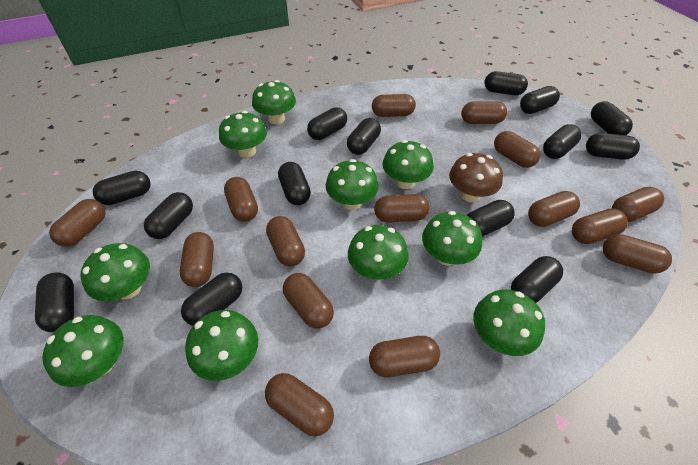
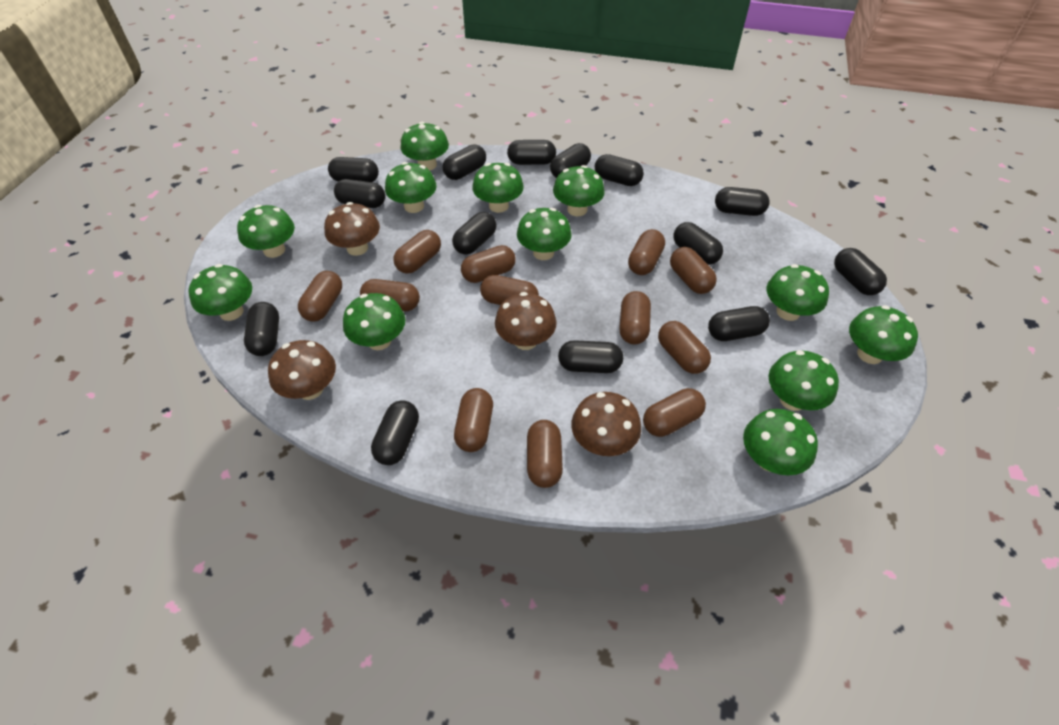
brown capsule: [49,199,106,247] [180,232,214,287] [224,177,258,222] [265,373,334,437] [266,216,305,266] [283,273,334,328] [369,336,440,377] [372,94,416,117] [374,194,430,223] [461,101,507,124] [494,131,540,168] [528,191,580,227] [572,209,628,244] [603,234,672,274] [612,187,664,222] = 15 -> [298,271,342,321] [360,279,420,311] [393,230,441,274] [454,388,493,452] [461,245,516,283] [480,275,539,305] [527,420,563,488] [619,291,651,345] [628,229,665,275] [643,388,706,437] [658,321,711,374] [670,247,717,294] = 12
brown mushroom: [449,153,503,202] = 1 -> [268,340,336,400] [324,202,380,256] [495,292,557,350] [571,392,641,456] = 4
green mushroom: [42,315,124,387] [80,243,150,301] [185,310,258,381] [219,111,267,158] [252,80,296,124] [326,159,379,210] [348,225,409,280] [382,140,434,189] [422,211,482,266] [473,289,545,356] = 10 -> [188,264,252,321] [237,205,295,258] [343,293,406,350] [385,162,437,213] [401,122,449,170] [472,163,524,213] [517,208,572,260] [553,165,605,216] [743,409,818,475] [767,264,829,321] [769,350,839,411] [849,305,918,364] = 12

